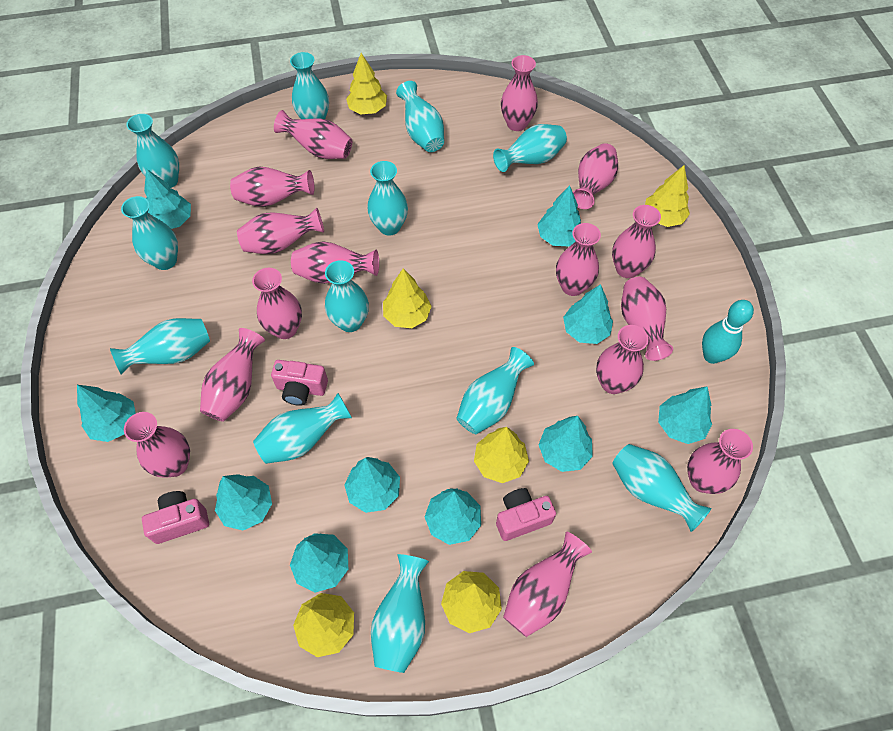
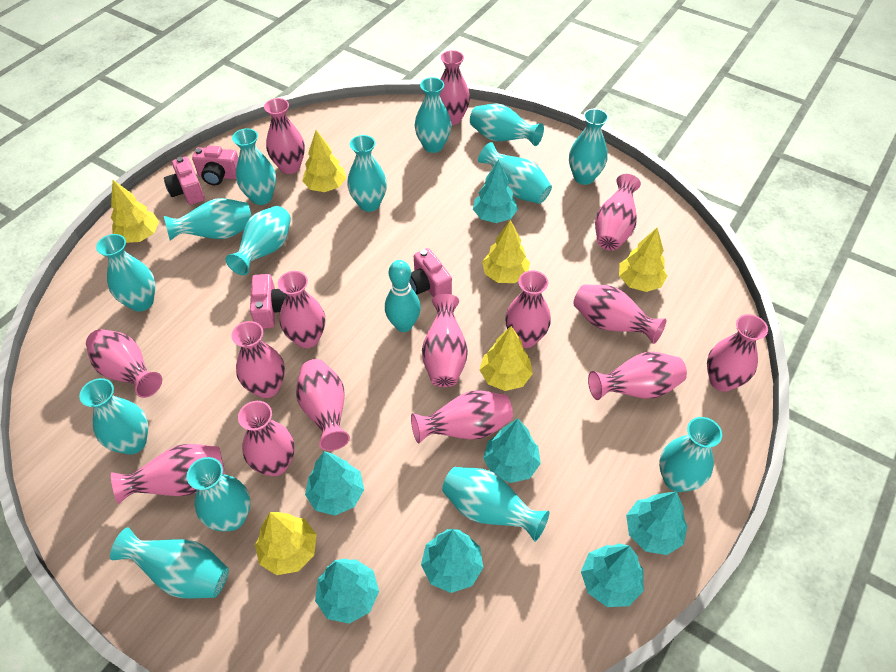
pink camera: [142,491,209,544] [271,360,328,406] [496,488,556,541] = 3 -> [164,157,204,205] [192,145,238,185] [250,274,286,329] [409,248,452,297] = 4
turquoise tree: [77,385,136,442] [144,169,191,229] [215,474,272,530] [290,533,348,593] [344,457,400,513] [425,488,481,545] [537,186,581,246] [538,416,593,472] [563,284,613,344] [658,386,712,444] = 10 -> [305,451,364,516] [315,559,379,624] [421,529,483,593] [473,159,518,223] [483,419,541,483] [581,543,644,607] [626,492,687,555] = 7
turquoise vase: [110,318,210,374] [121,196,178,270] [126,114,179,188] [253,393,352,464] [290,52,329,119] [325,260,369,332] [367,161,408,236] [371,554,429,673] [396,81,444,152] [456,347,534,434] [493,124,567,172] [612,444,712,532] = 12 -> [79,378,148,455] [96,234,155,311] [110,527,229,599] [164,198,252,241] [187,457,251,531] [226,206,291,275] [232,128,276,205] [347,135,387,212] [415,77,451,153] [442,467,549,542] [470,103,544,146] [478,142,552,204] [569,109,609,185] [659,417,722,492] = 14

